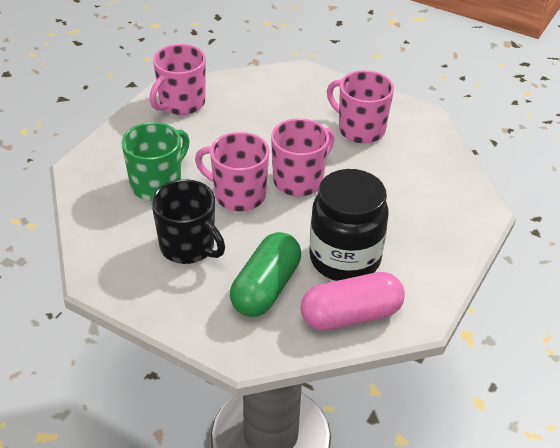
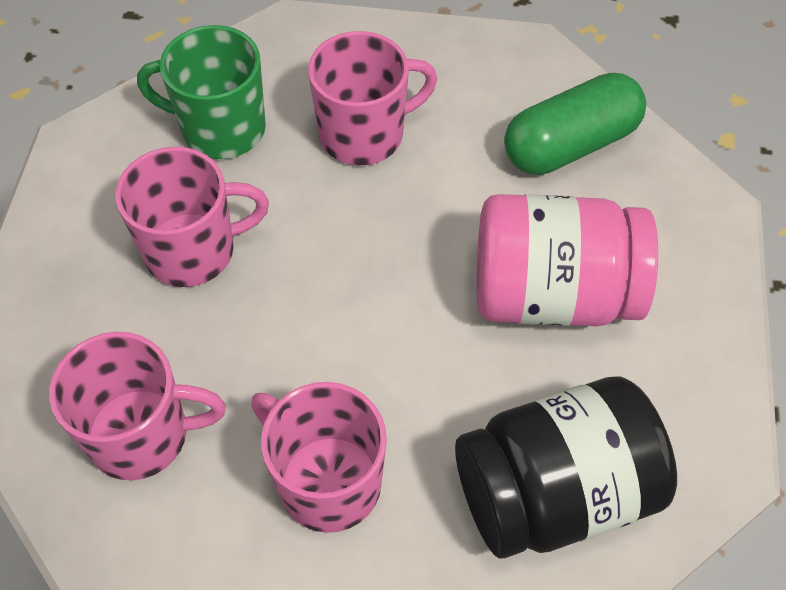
black mug: [152,179,225,264] = 1 -> none = 0
pink capsule: [301,272,405,331] = 1 -> none = 0
pink jar: none = 0 -> [476,194,658,326] = 1

